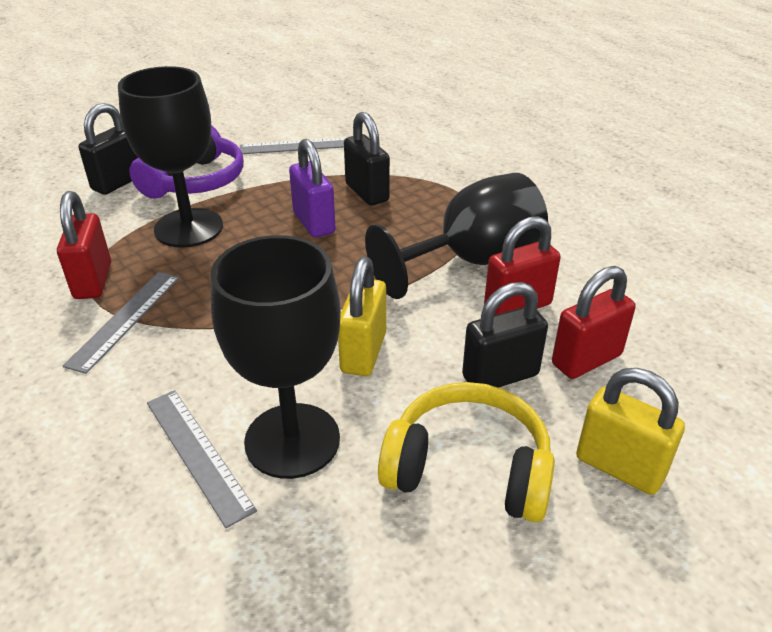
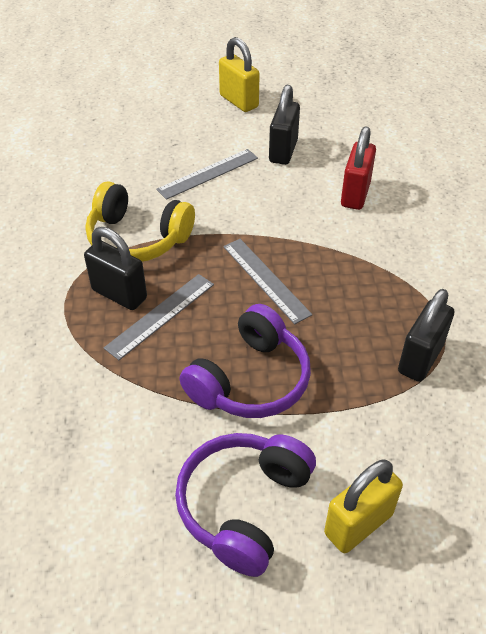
black goblet: [118,66,223,248] [211,235,341,479] [365,173,548,299] = 3 -> none = 0
purple headphones: [129,125,244,199] = 1 -> [175,433,316,577] [180,304,311,418] = 2
purple padlock: [289,139,336,238] = 1 -> none = 0
red padlock: [57,191,111,299] [484,216,561,315] [552,266,636,379] = 3 -> [341,127,376,210] = 1

